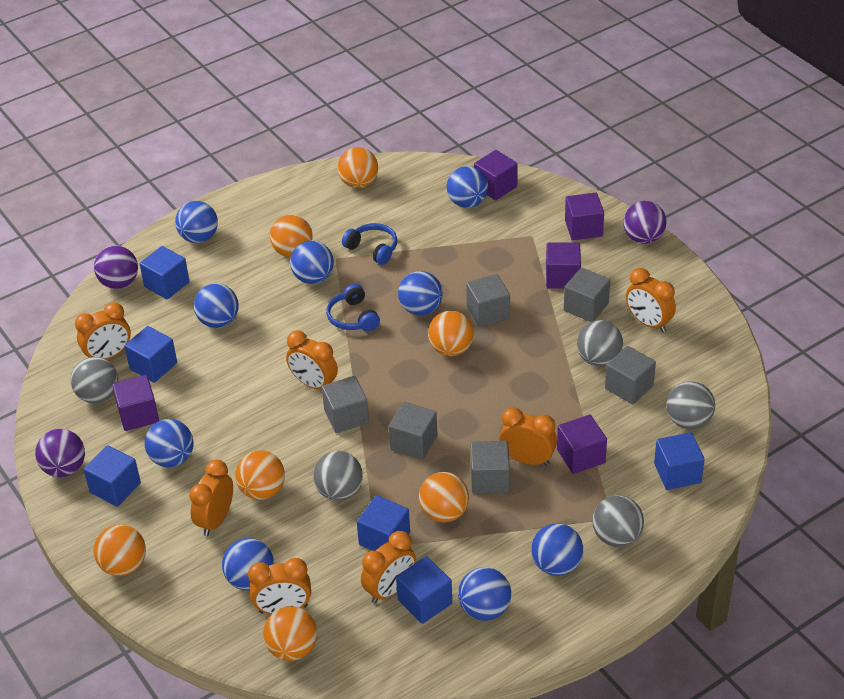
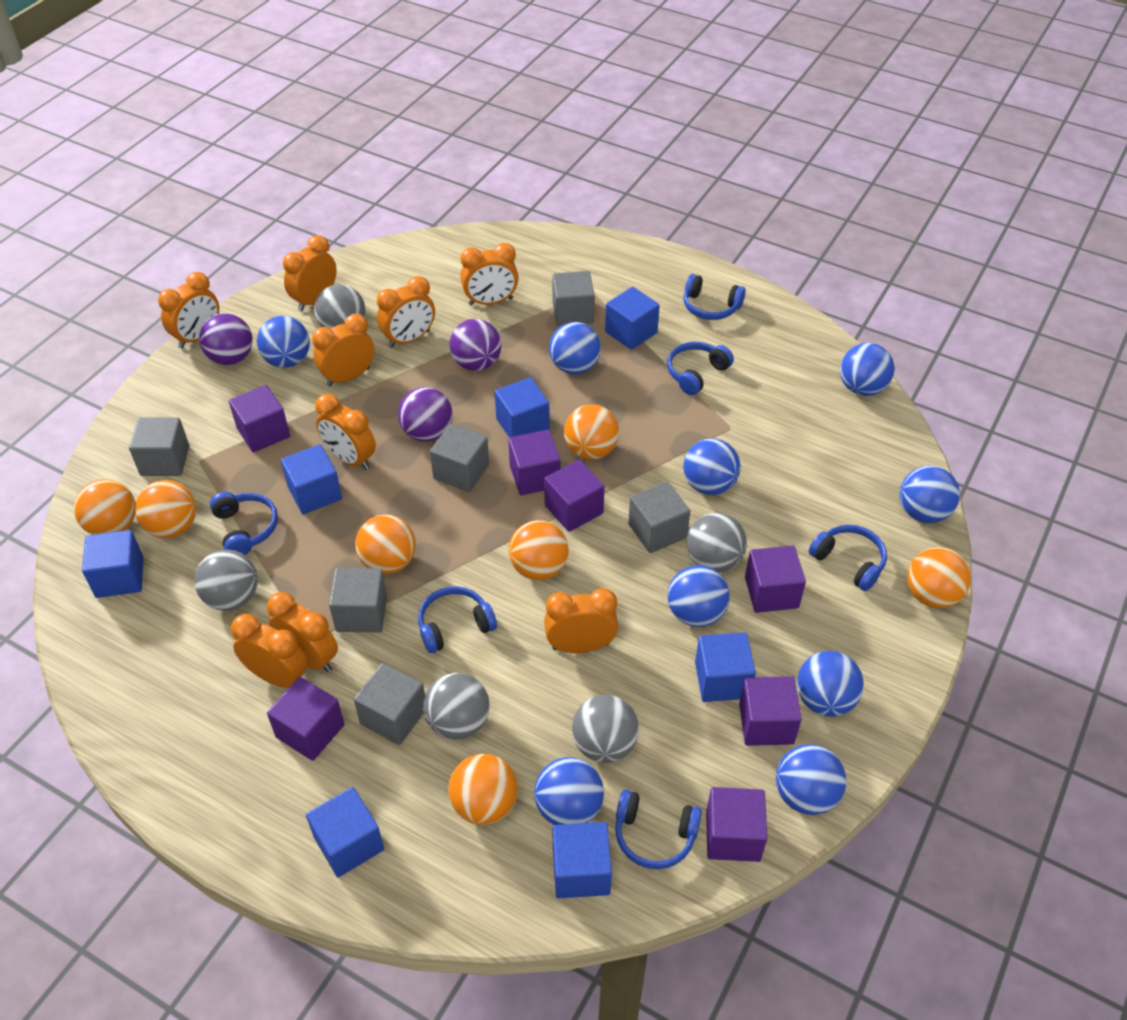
blue cube: [83,445,141,507] [124,326,177,383] [139,246,190,299] [357,495,410,551] [396,556,452,624] [654,432,705,490] = 6 -> [82,530,144,598] [281,444,342,514] [306,787,384,877] [495,377,550,438] [552,822,612,898] [605,287,660,350] [695,632,756,702] = 7
blue headphones: [326,284,380,331] [342,223,397,265] = 2 -> [210,492,278,555] [418,586,497,653] [615,790,702,869] [667,342,734,395] [683,274,746,320] [809,525,887,591] = 6
orange clock: [75,302,131,360] [189,459,233,536] [248,558,311,614] [286,330,338,389] [361,531,416,603] [499,407,557,466] [626,268,676,332] = 7 -> [158,272,219,349] [231,614,308,688] [267,592,338,672] [283,235,337,311] [312,314,375,387] [315,394,376,470] [377,276,435,348] [460,243,519,306] [544,588,618,653] = 9
purple cube: [112,375,159,431] [474,150,518,200] [546,242,581,289] [557,415,607,474] [565,193,604,240] = 5 -> [229,385,290,453] [267,677,344,761] [508,430,561,495] [544,460,605,532] [706,787,768,862] [739,676,802,746] [745,545,806,613] = 7

